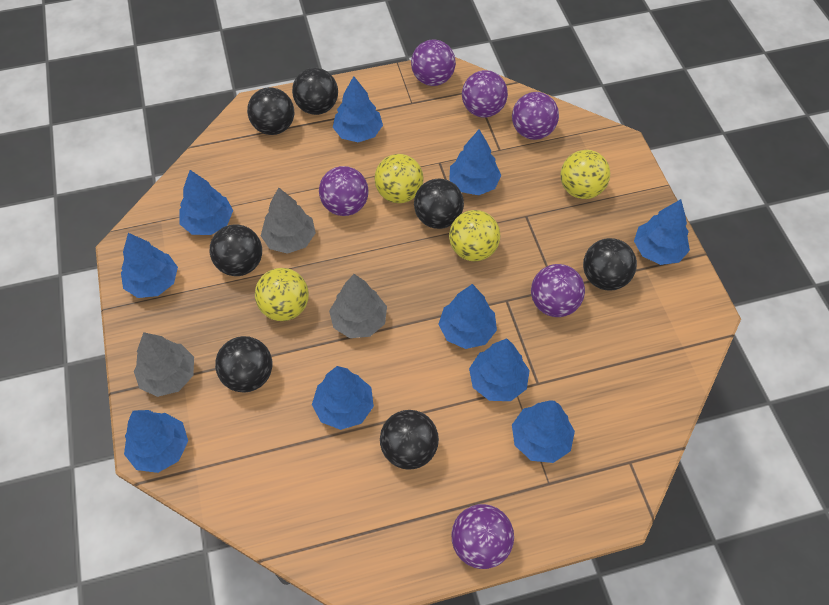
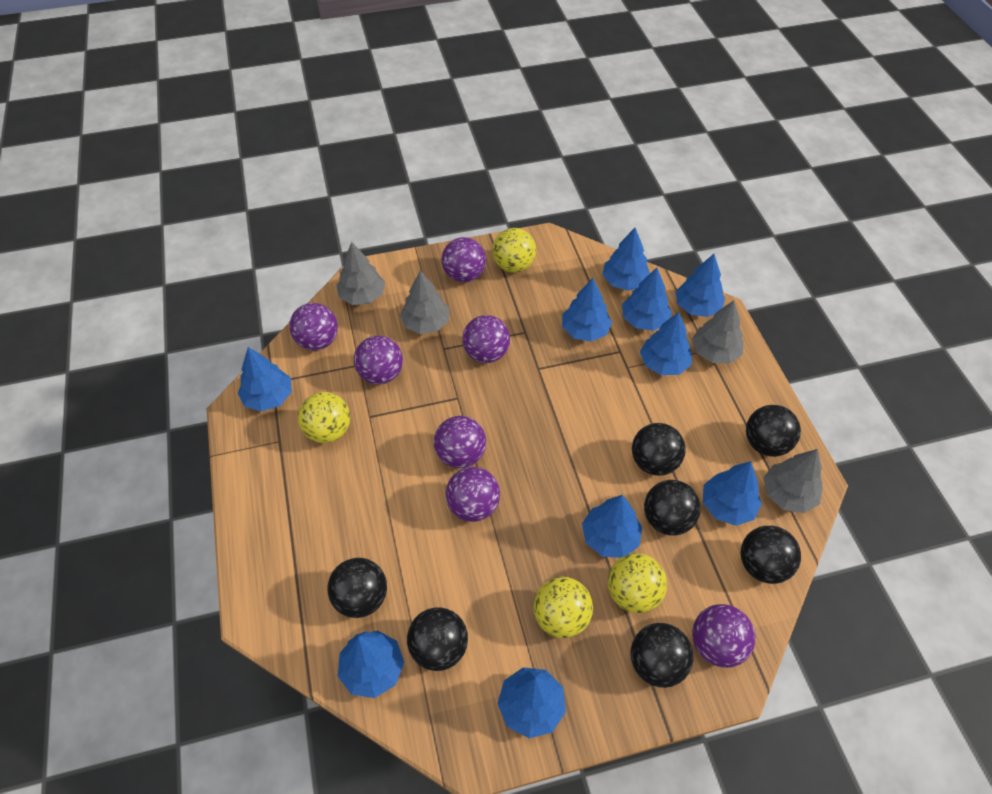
grey tree: [134,332,194,397] [261,187,316,254] [329,274,387,338] = 3 -> [336,242,385,305] [400,270,449,334] [692,300,744,364] [763,449,823,513] = 4
purple ball: [319,166,369,216] [411,40,456,86] [451,504,514,569] [462,70,508,118] [512,92,559,140] [531,264,585,317] = 6 -> [289,303,338,351] [354,336,403,384] [434,416,486,468] [442,237,486,282] [445,467,500,522] [462,315,510,363] [692,604,756,668] = 7

